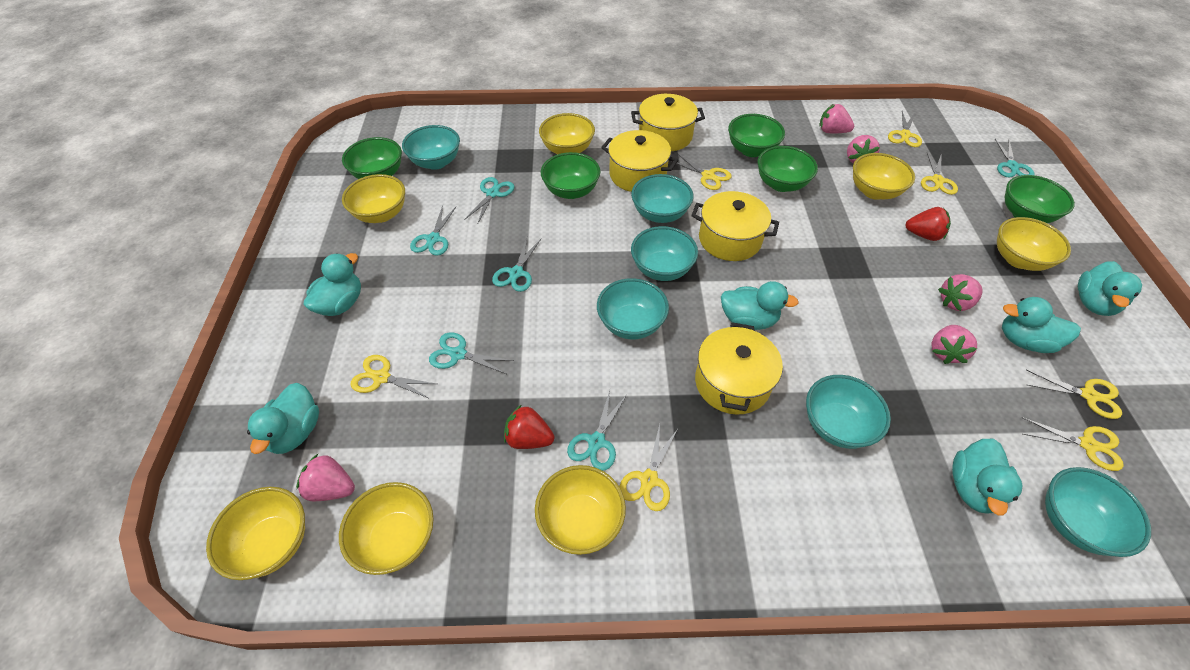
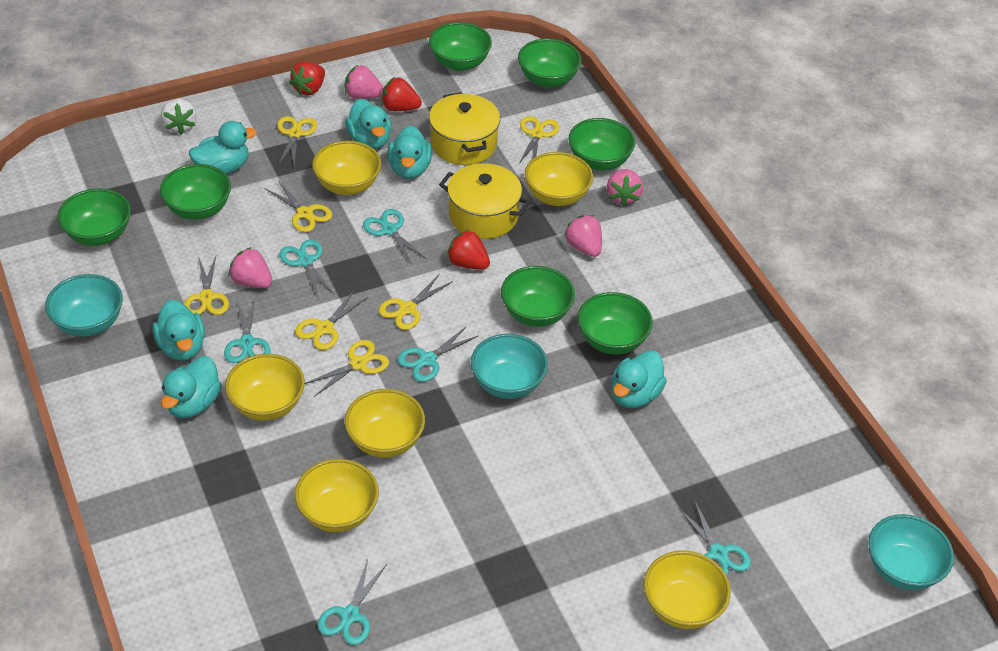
green bowl: [342,137,402,179] [541,152,601,199] [728,114,785,157] [758,146,818,192] [1005,175,1075,223] = 5 -> [57,188,131,246] [160,164,231,220] [429,22,492,71] [501,266,575,327] [518,38,581,88] [568,118,635,170] [578,292,653,354] = 7
pink strawberry: [296,454,355,501] [819,104,854,133] [847,135,880,164] [932,325,977,364] [938,274,983,311] = 5 -> [228,247,272,288] [344,65,384,99] [564,215,602,257] [607,169,643,206] = 4
red strawberry: [504,404,554,449] [905,207,951,241] = 2 -> [289,61,325,95] [382,77,422,111] [447,230,490,270] = 3
turquoise bowl: [402,125,460,170] [597,278,669,339] [631,174,693,223] [631,226,698,281] [806,375,891,449] [1045,467,1151,557] = 6 -> [45,274,123,337] [471,334,548,399] [868,514,954,590] = 3
white strawberry: none = 0 -> [161,98,197,135] = 1
yellow bowl: [206,487,305,580] [339,482,434,575] [342,174,405,223] [535,465,626,555] [539,113,595,154] [853,153,915,200] [997,217,1071,271] = 7 -> [225,354,305,421] [295,459,379,532] [312,141,381,195] [345,389,425,458] [525,152,593,206] [644,550,731,629] = 6
yellow pot: [601,130,678,192] [631,94,705,151] [691,191,779,261] [695,322,783,415] = 4 -> [429,92,500,165] [439,163,531,239] = 2

